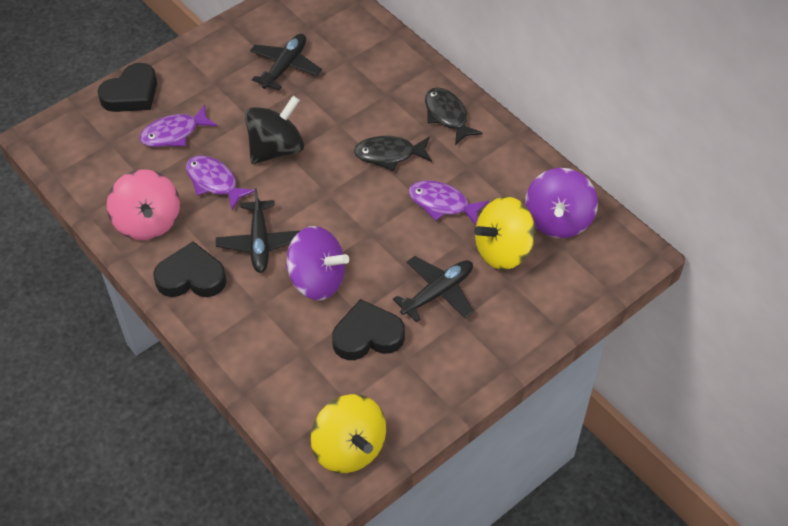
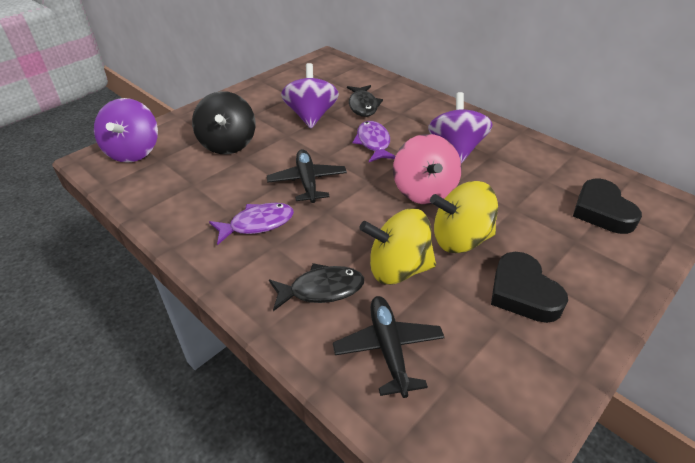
black heart: [98,63,157,112] [153,241,227,297] [332,299,405,360] = 3 -> [491,252,568,323] [573,179,642,234] = 2
black plane: [216,188,301,273] [250,34,322,90] [393,256,474,322] = 3 -> [267,149,347,203] [333,296,445,398] = 2
purple fish: [139,105,217,147] [186,155,255,210] [409,180,489,225] = 3 -> [209,203,294,245] [352,121,395,162] = 2
purple spinning top: [286,226,349,300] [525,168,598,238] = 2 -> [94,98,158,163] [281,63,339,128] [428,92,493,164] = 3

